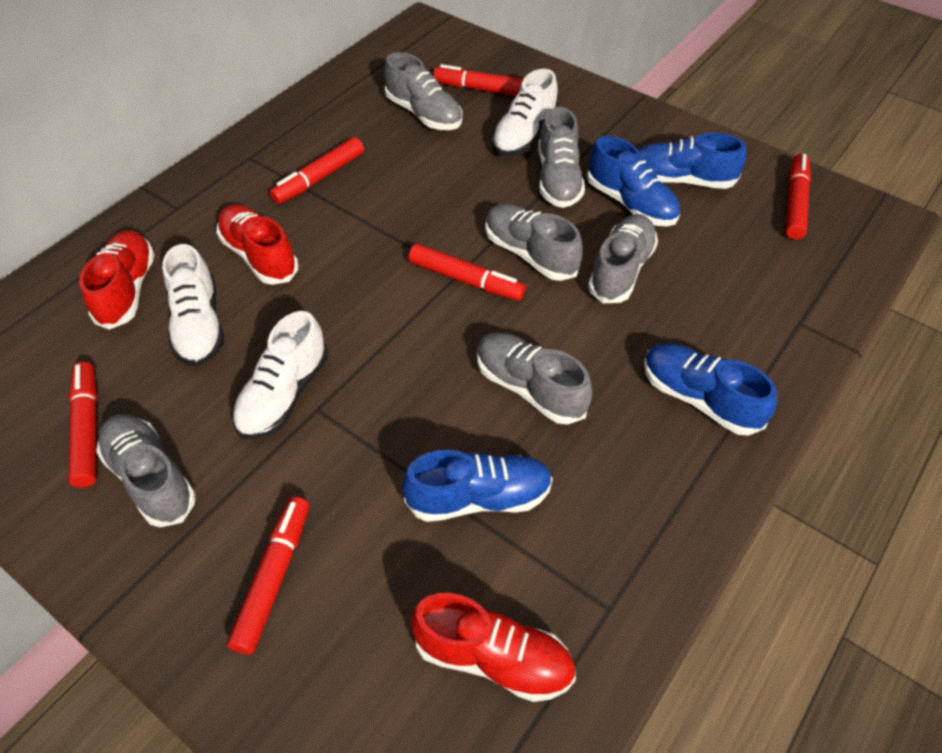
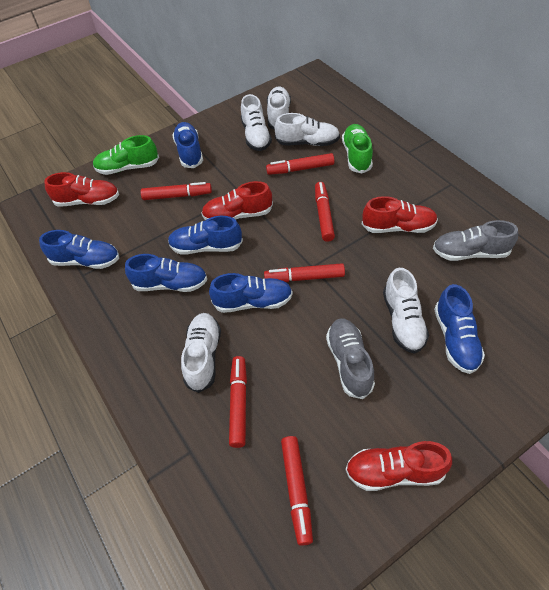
blue shoe: [402,450,553,522] [587,136,680,226] [638,132,747,189] [644,343,777,436] = 4 -> [39,230,119,269] [125,254,207,292] [168,216,243,255] [172,122,203,168] [209,273,293,313] [434,284,485,374] = 6
green shoe: none = 0 -> [93,135,159,175] [342,124,373,174] = 2
grey shoe: [96,414,196,527] [384,52,463,130] [477,333,592,425] [485,204,583,281] [538,107,585,208] [588,214,658,303] = 6 -> [326,319,375,399] [433,220,518,261] = 2
red shoe: [79,230,155,330] [216,204,299,285] [410,593,576,702] = 3 -> [44,172,119,207] [201,181,273,220] [346,441,452,491] [362,196,438,233] = 4
white shoe: [162,244,224,367] [232,311,328,439] [492,69,558,156] = 3 -> [181,313,221,393] [241,94,272,151] [267,86,291,130] [275,113,340,146] [383,268,429,354] = 5

